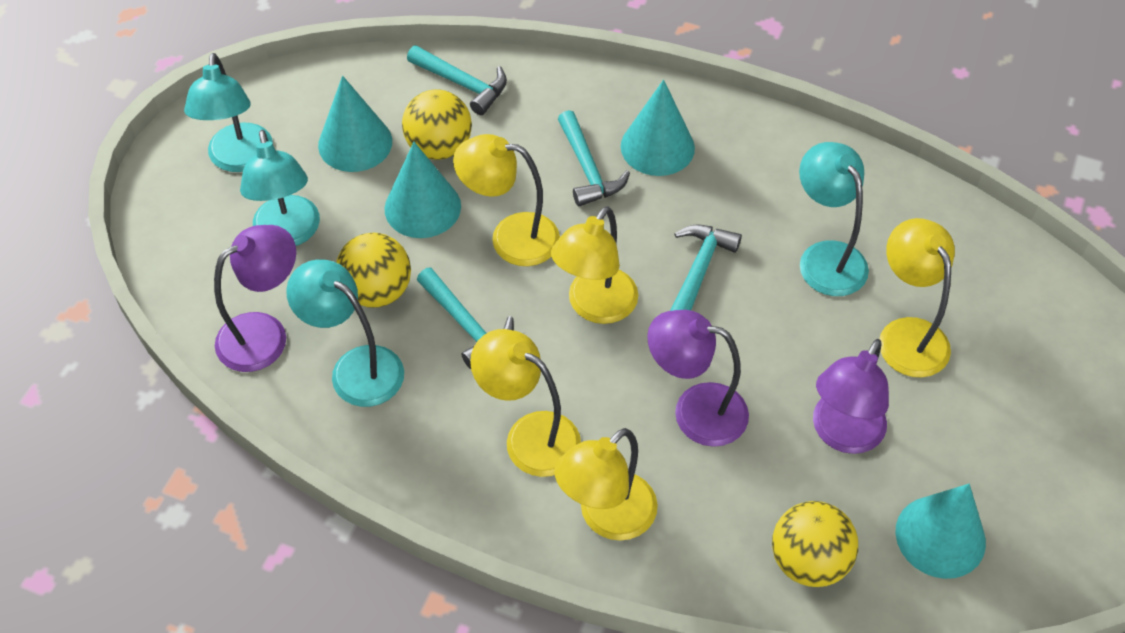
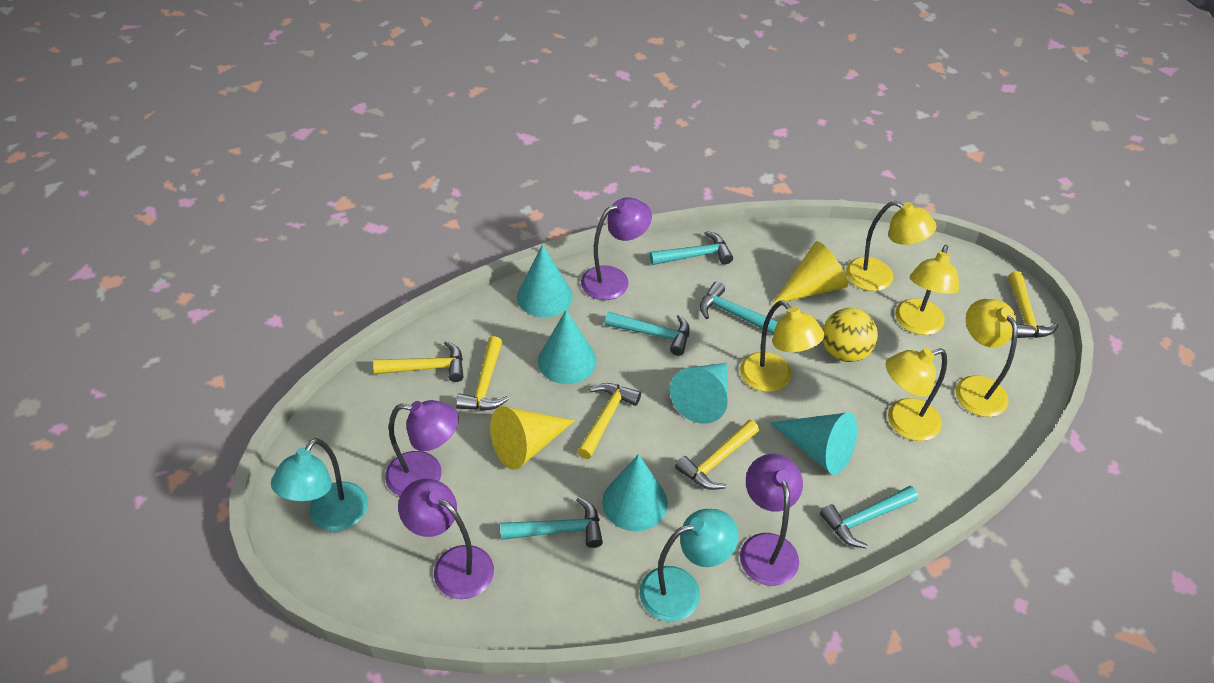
purple lamp: [214,225,296,372] [647,310,749,447] [813,339,889,454] = 3 -> [385,400,459,496] [398,479,494,599] [581,197,652,300] [740,454,803,586] = 4
turquoise cone: [318,76,392,172] [385,142,461,238] [621,80,695,176] [895,484,986,579] = 4 -> [517,244,573,317] [538,310,597,384] [602,454,668,531] [670,363,728,424] [770,412,857,475] = 5
turquoise hammer: [407,45,507,115] [417,267,514,369] [558,110,630,206] [670,225,742,311] = 4 -> [500,497,603,548] [605,312,690,356] [650,231,733,265] [700,281,778,335] [820,486,918,549] = 5
turquoise lamp: [184,53,273,172] [240,130,320,246] [286,259,404,407] [799,142,869,296] = 4 -> [271,438,368,531] [640,509,739,622] = 2
yellow ball: [336,233,411,308] [402,89,472,160] [772,501,858,587] = 3 -> [823,308,878,362] = 1
yellow cone: none = 0 -> [490,406,575,470] [772,241,848,305] = 2
yellow hammer: none = 0 -> [373,341,463,382] [456,336,509,410] [577,383,641,459] [675,420,759,490] [1008,271,1058,338] = 5

